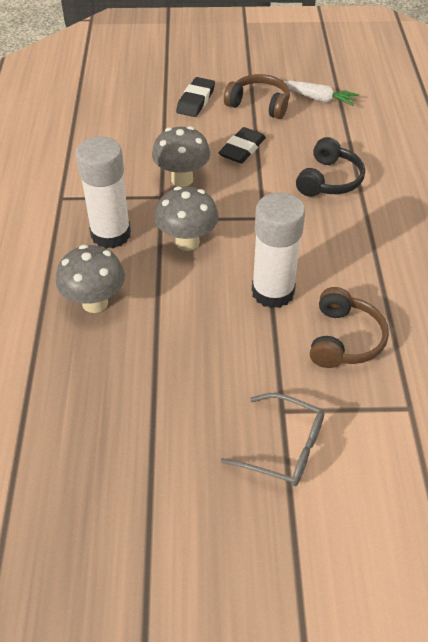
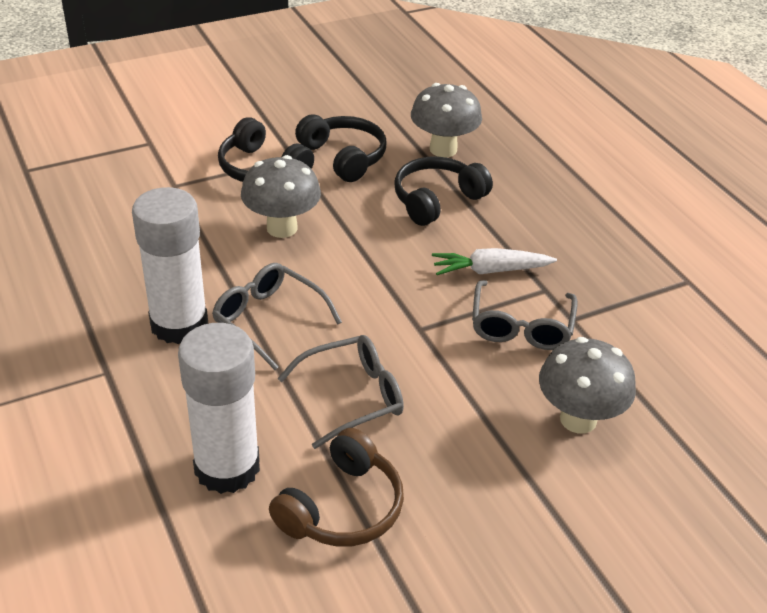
black eraser: [176,77,215,117] [219,127,266,164] = 2 -> none = 0
black headphones: [296,137,365,197] = 1 -> [218,117,314,182] [295,114,386,182] [394,157,493,226] = 3
brown headphones: [224,74,290,119] [310,287,389,368] = 2 -> [269,428,404,547] = 1
grey glasses: [220,393,324,486] = 1 -> [212,263,342,370] [277,335,404,449] [472,280,578,350] = 3

